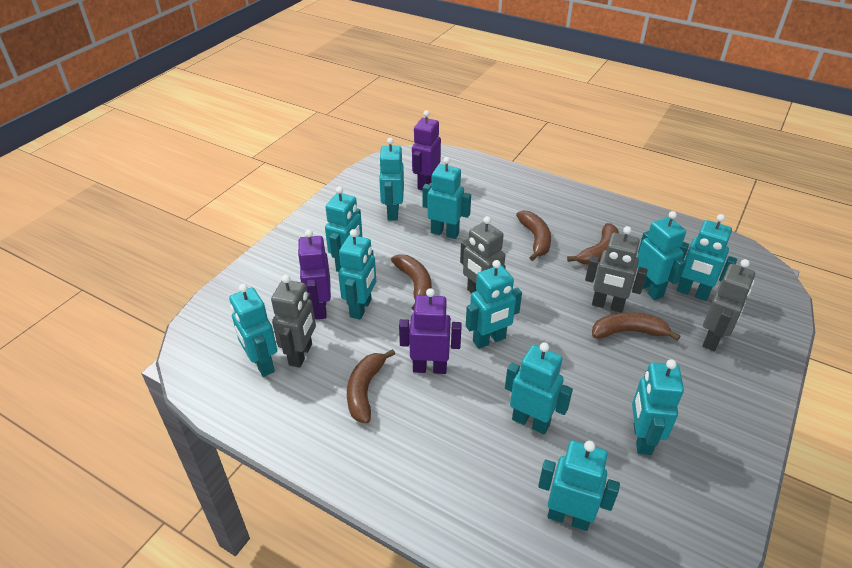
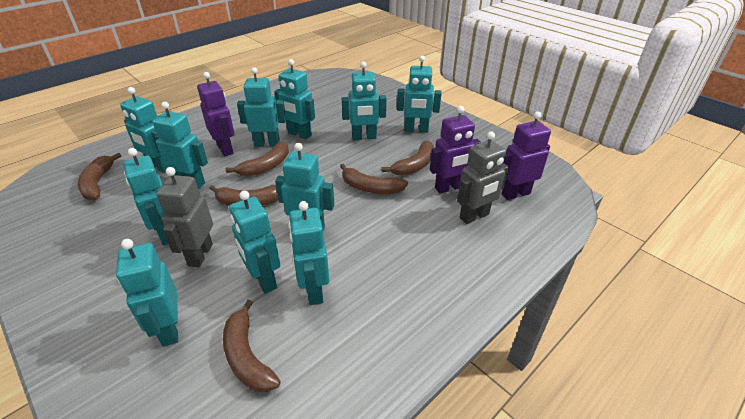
brown banana: [347,349,395,423] [391,254,432,311] [516,210,551,261] [567,223,619,264] [592,312,680,341] = 5 -> [78,153,122,200] [209,185,279,206] [223,300,280,392] [226,142,289,177] [340,164,408,194] [381,140,434,176] = 6
grey robot: [271,275,316,368] [460,216,506,293] [585,226,648,313] [702,259,755,351] = 4 -> [156,167,213,267] [457,131,509,224] = 2

